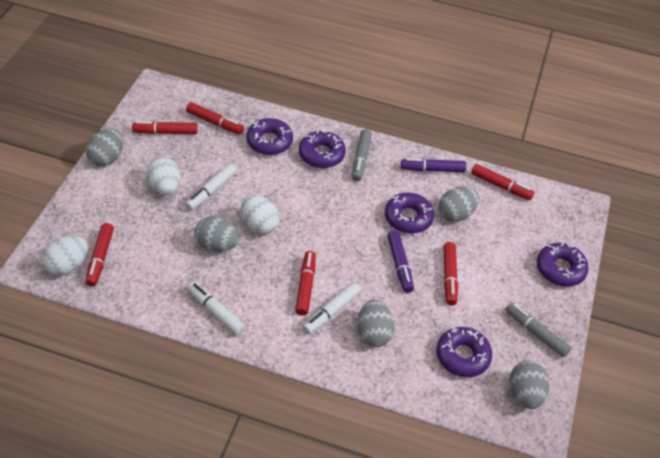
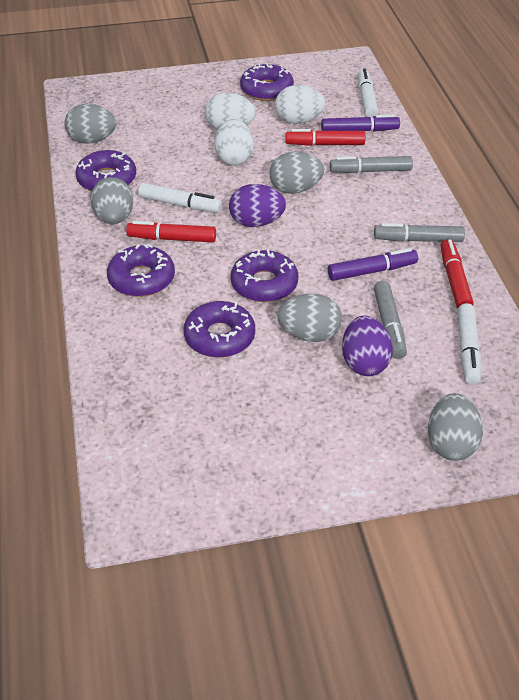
grey marker: [352,129,372,181] [505,302,571,357] = 2 -> [330,156,413,173] [374,223,465,242] [374,281,407,359] = 3
purple egg: none = 0 -> [229,184,286,227] [342,316,393,376] = 2
red marker: [85,223,114,286] [132,121,198,134] [186,102,244,134] [295,251,316,316] [444,242,458,305] [471,164,534,200] = 6 -> [126,221,216,242] [285,129,366,146] [441,239,474,308] = 3

